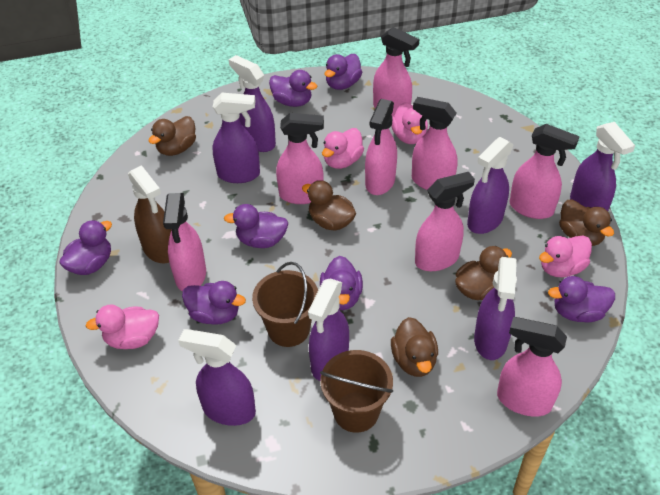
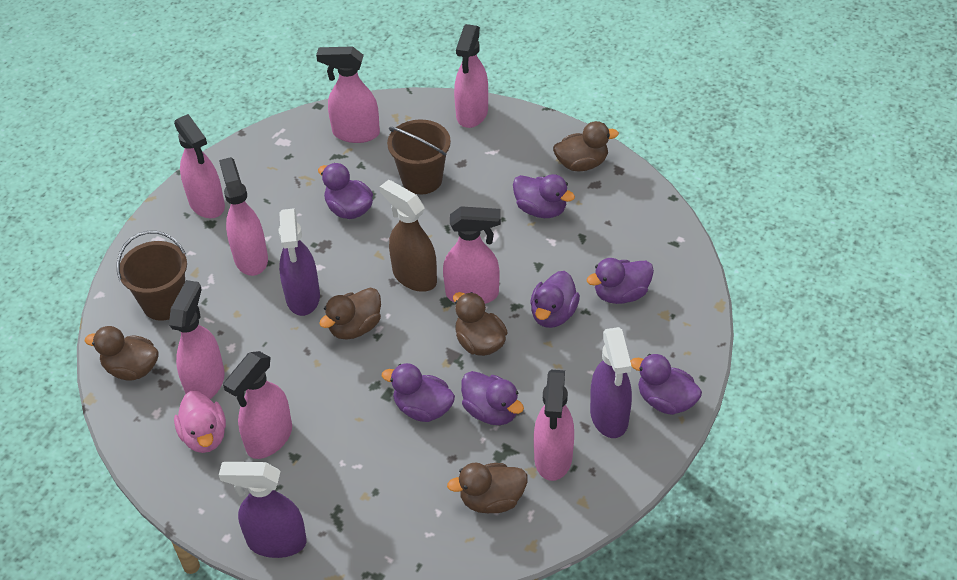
pink duck: [86,304,159,349] [322,128,364,169] [391,102,428,144] [539,235,592,277] = 4 -> [174,391,226,453] = 1
purple spray bottle: [178,329,256,426] [212,93,260,183] [229,55,276,152] [308,278,349,381] [467,137,514,234] [474,257,517,360] [570,122,635,211] = 7 -> [219,462,307,558] [278,208,320,316] [590,327,632,438] = 3

